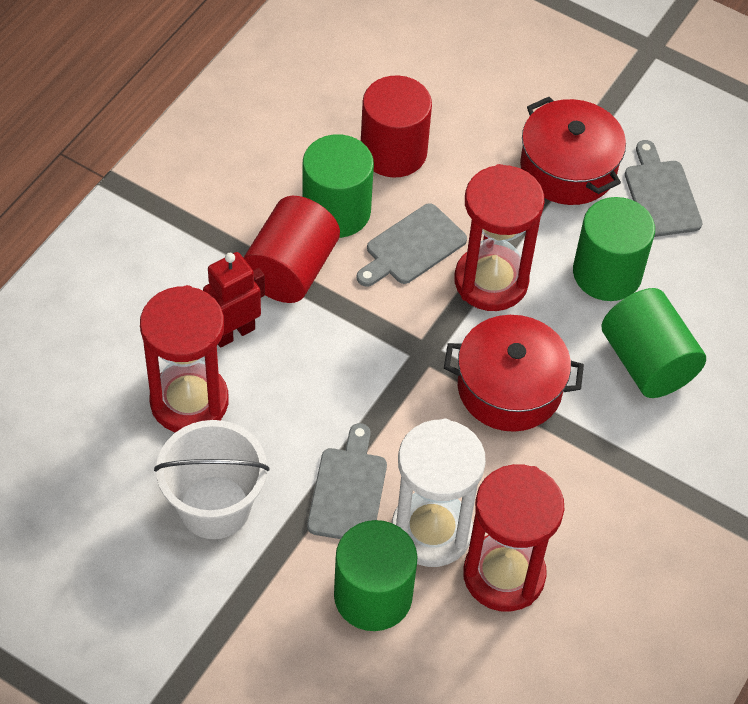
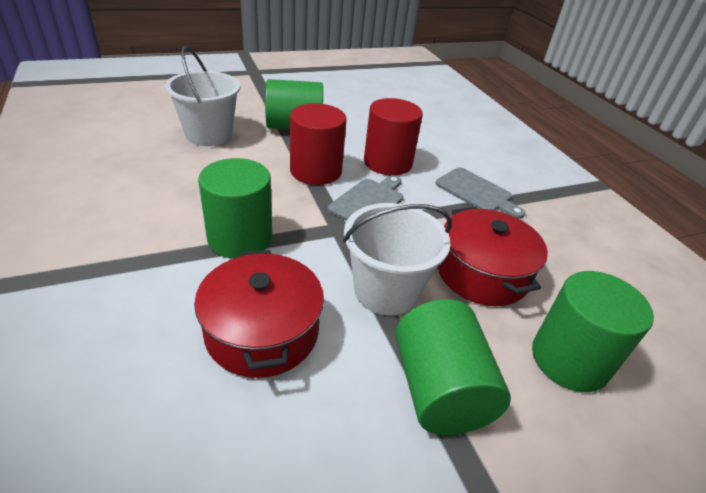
grey cutting board: [307,423,387,539] [357,203,467,287] [625,140,703,237] = 3 -> [328,175,403,221] [436,167,525,219] = 2
red hourglass: [140,285,228,433] [454,164,545,311] [463,464,564,612] = 3 -> none = 0
red robot: [203,252,265,348] = 1 -> none = 0
white bucket: [154,420,269,539] = 1 -> [165,46,240,146] [343,203,452,316] = 2
white hourglass: [391,419,486,567] = 1 -> none = 0

